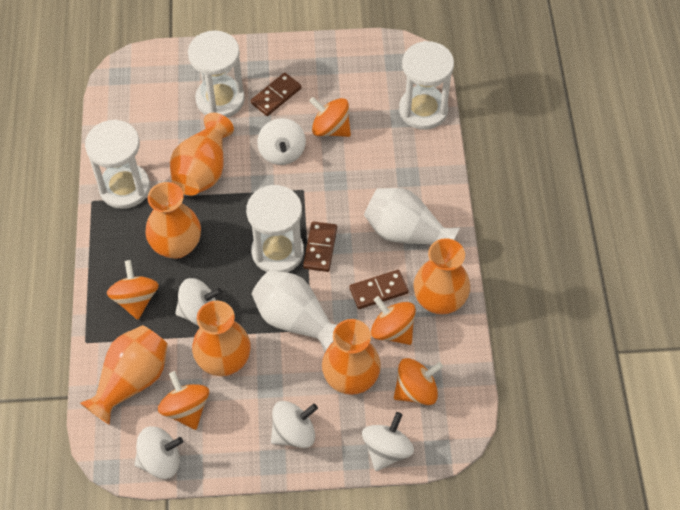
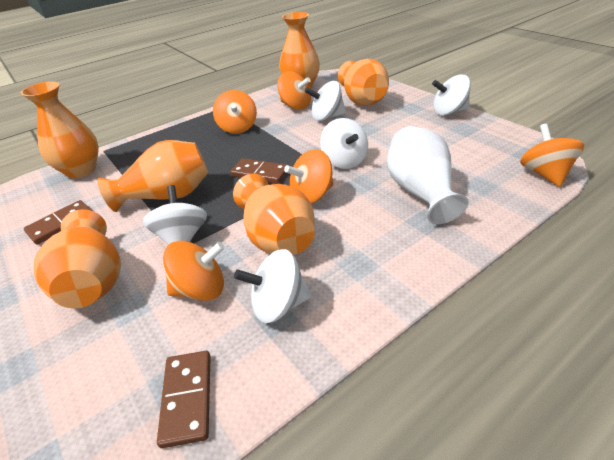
white hourglass: [85,120,150,209] [188,30,245,118] [246,185,304,273] [399,41,454,130] = 4 -> none = 0
white vase: [252,270,337,353] [364,188,460,245] = 2 -> [387,126,469,224] = 1

